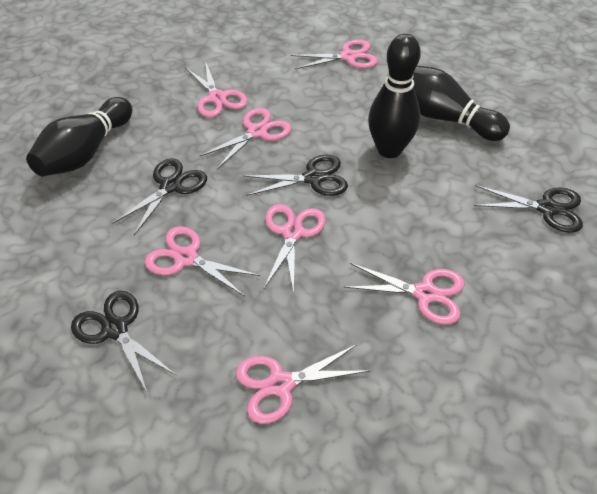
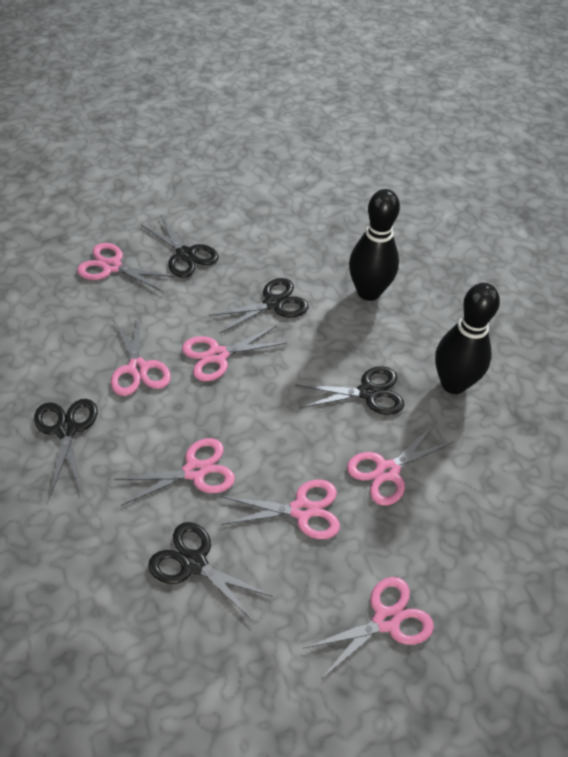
black bowling pin: [26,97,132,176] [368,34,421,158] [413,66,510,141] = 3 -> [349,189,400,301] [435,283,500,394] = 2
black scissors: [71,291,177,394] [112,158,207,235] [243,155,348,196] [474,185,583,233] = 4 -> [34,399,98,496] [141,215,218,278] [148,522,273,622] [209,278,309,333] [296,366,404,415] = 5

